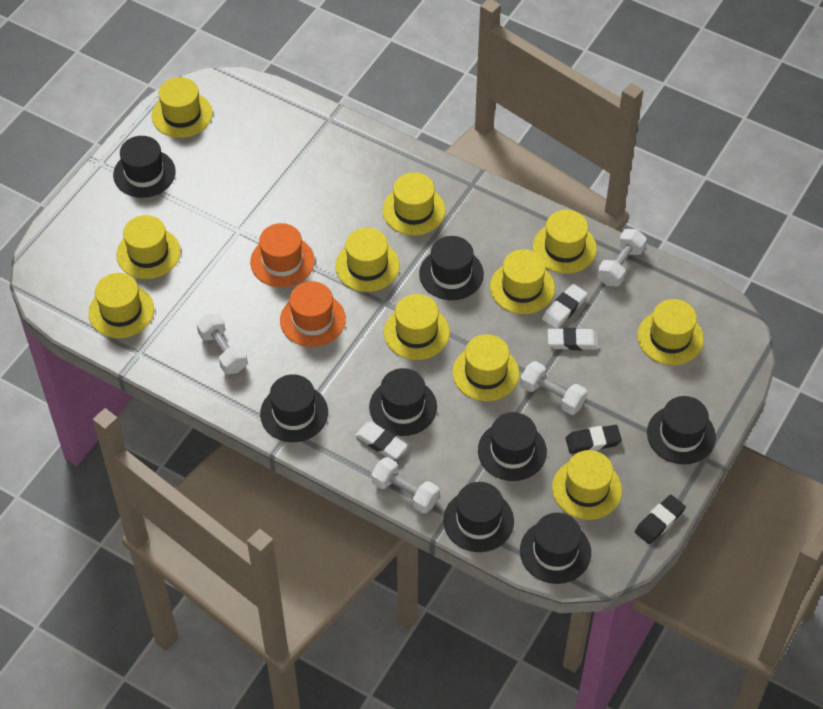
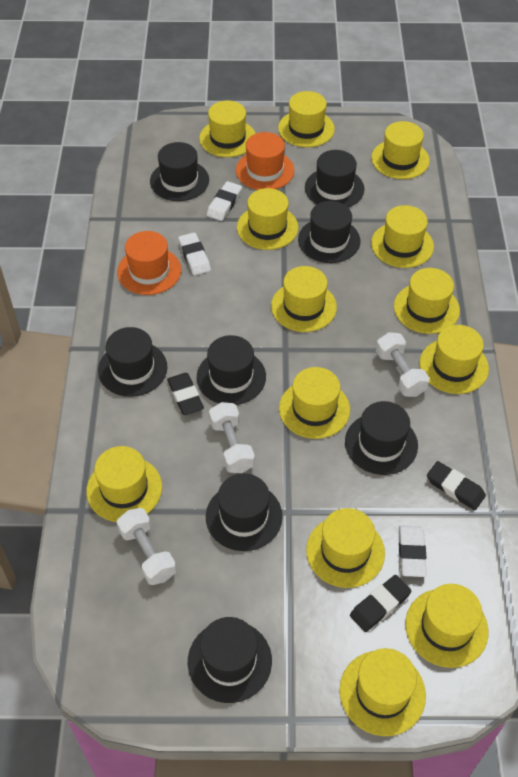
black eraser: [565,425,622,454] [635,495,686,544] = 2 -> [167,373,204,415] [350,575,411,632] [427,461,486,510] = 3
white dumbbell: [197,313,248,374] [371,457,439,514] [520,361,587,415] [597,229,647,287] = 4 -> [117,508,176,585] [209,402,255,473] [376,332,429,397] = 3
yellow hat: [88,273,154,338] [116,215,181,279] [152,77,212,138] [335,228,400,292] [382,172,446,235] [384,294,450,360] [452,334,519,401] [490,249,555,314] [533,210,597,274] [552,450,622,520] [637,299,704,365] = 11 -> [86,446,162,522] [199,101,256,157] [237,188,298,250] [271,266,337,332] [278,91,335,147] [279,367,350,439] [306,508,385,588] [339,648,426,736] [371,121,430,179] [371,205,434,268] [394,268,460,334] [405,584,489,668] [419,325,489,394] = 13

